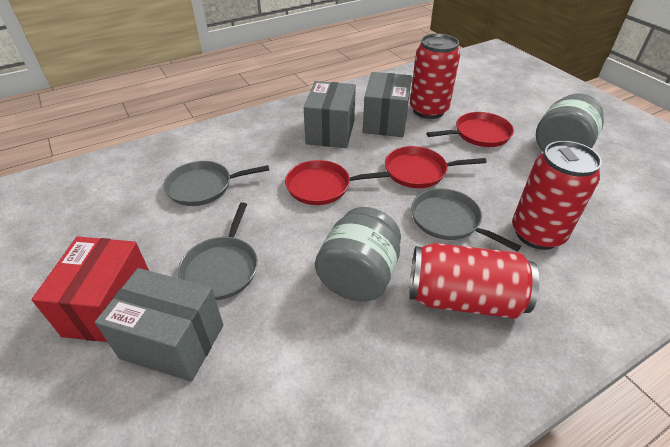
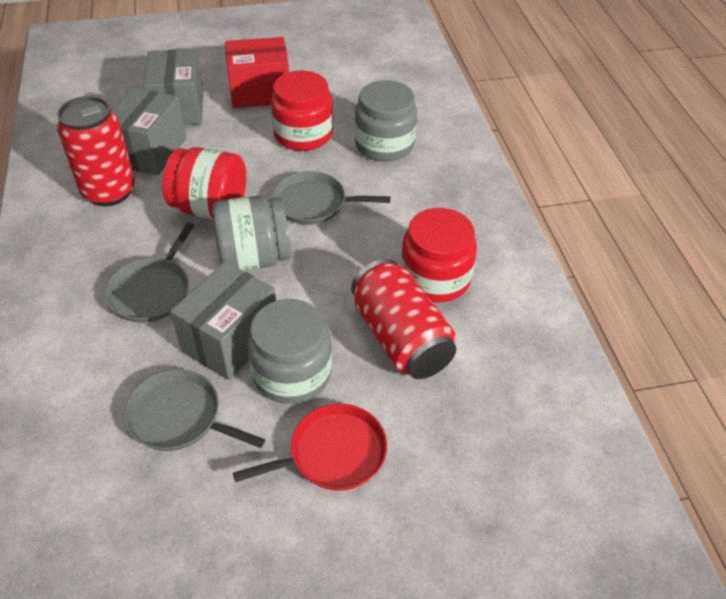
grey jar: [315,207,401,302] [536,94,604,152] = 2 -> [212,195,291,271] [247,299,332,404] [354,80,417,161] = 3
red can: [409,243,539,319] [410,34,460,119] [512,141,602,250] = 3 -> [57,96,135,206] [351,259,456,379] = 2
red jar: none = 0 -> [163,147,246,219] [271,71,333,151] [400,208,477,303] = 3
red pan: [285,160,390,205] [385,146,487,188] [427,112,514,147] = 3 -> [233,404,387,491] = 1

